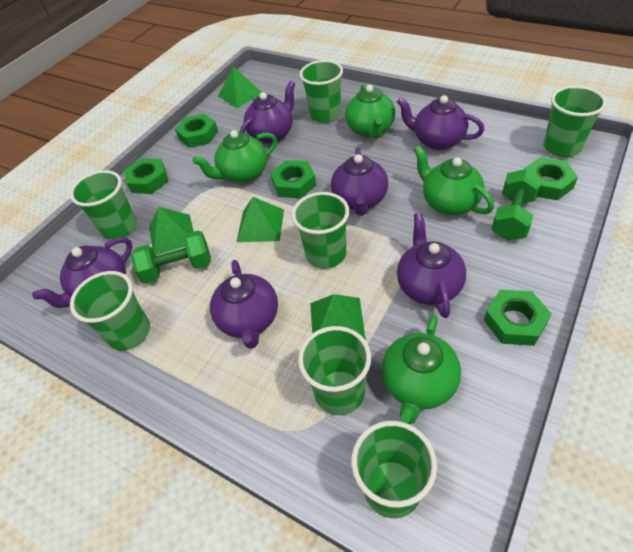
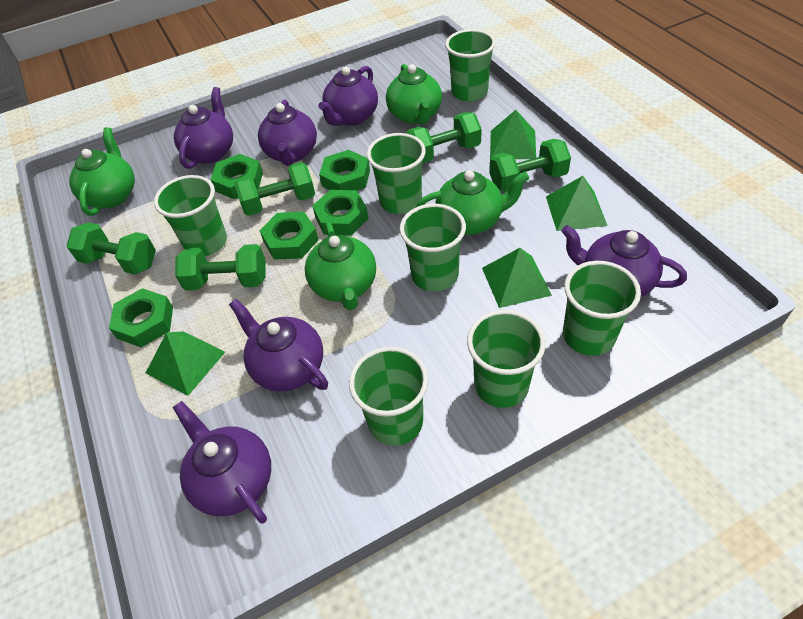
green dumbbell: [131,230,211,284] [491,169,542,240] = 2 -> [67,222,156,275] [175,244,266,291] [235,162,315,216] [406,112,482,163] [489,139,571,192] = 5

